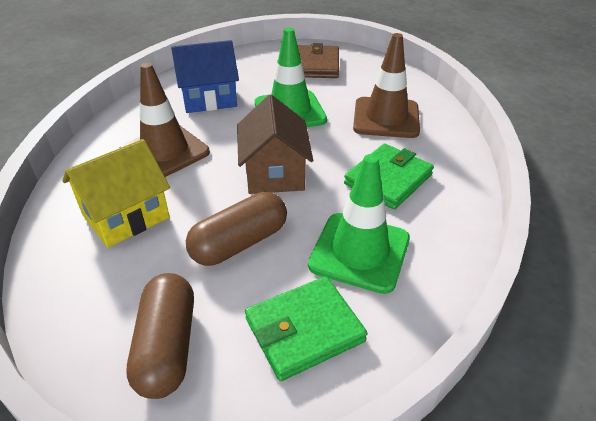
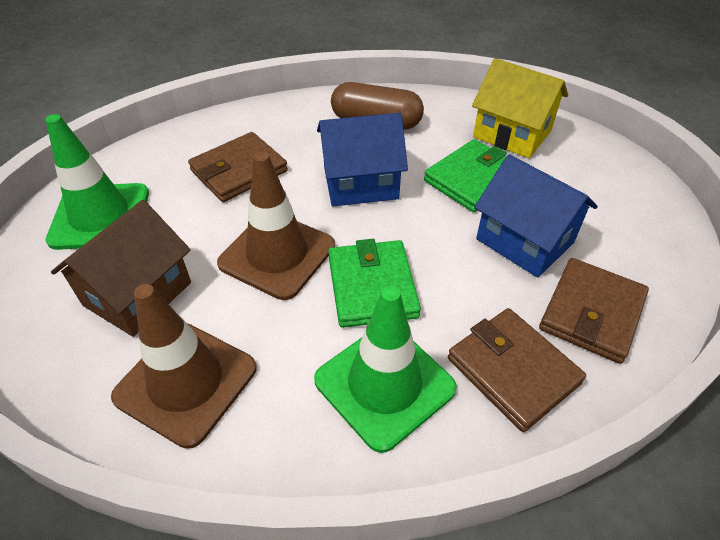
blue house: [171,40,239,113] = 1 -> [317,113,408,207] [474,154,598,278] = 2
brown capsule: [126,273,194,399] [186,192,287,266] = 2 -> [331,82,424,130] = 1
brown wallet: [297,43,339,78] = 1 -> [188,132,288,202] [448,308,586,432] [539,258,649,364] = 3

